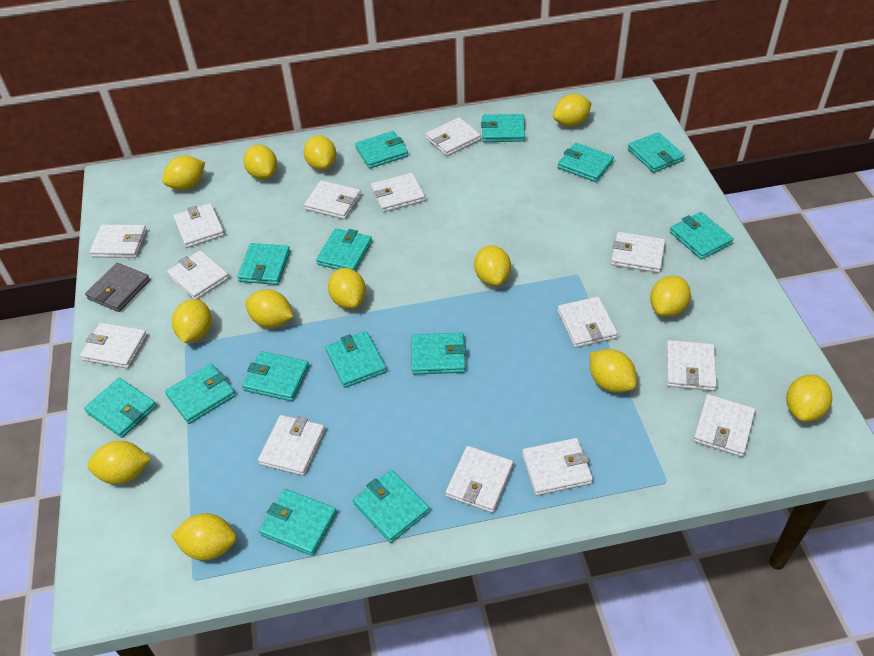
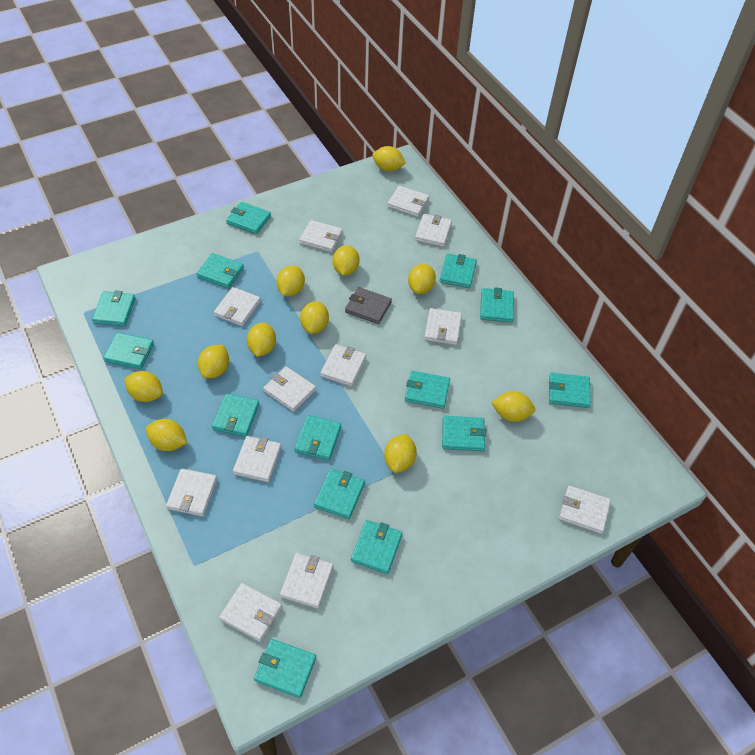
white wallet: [80,323,147,369] [89,224,147,258] [167,250,229,299] [173,203,225,248] [258,415,325,476] [304,180,361,219] [371,173,425,212] [426,118,481,156] [446,446,513,513] [522,438,593,496] [558,297,618,348] [611,232,665,273] [666,340,717,391] [693,394,756,457] = 14 -> [166,468,217,517] [214,287,261,326] [219,583,282,642] [233,436,281,482] [263,367,316,412] [280,553,334,609] [299,220,343,252] [320,344,366,387] [387,186,429,217] [415,214,452,247] [424,308,462,345] [559,486,611,534] = 12
yellow lemon: [87,441,151,484] [162,156,205,190] [171,513,237,561] [172,299,212,343] [243,145,277,179] [245,289,293,328] [303,135,336,170] [328,268,366,309] [474,245,511,286] [553,94,591,127] [590,349,637,393] [650,276,691,317] [786,374,832,422] = 13 -> [124,371,163,402] [146,419,187,451] [198,345,229,378] [247,323,276,357] [276,266,305,296] [300,301,329,334] [332,245,360,275] [372,146,406,171] [384,434,417,473] [408,264,436,294] [491,391,535,422] = 11

